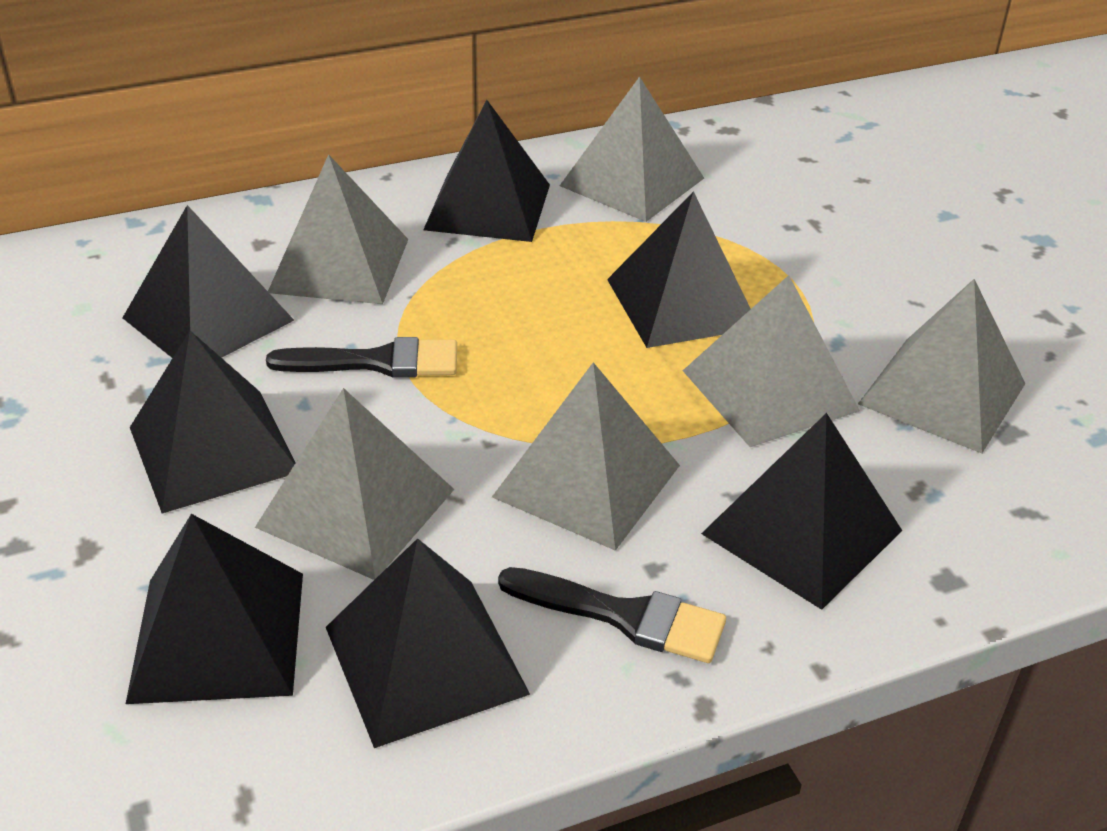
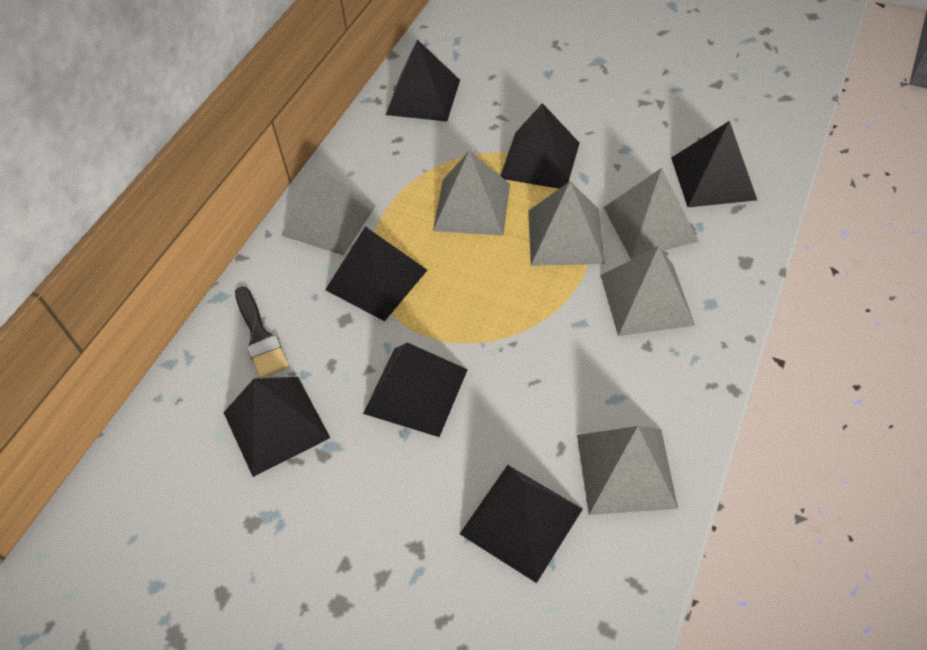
black brush: [266,337,457,378] [498,567,726,663] = 2 -> [235,286,289,378] = 1

